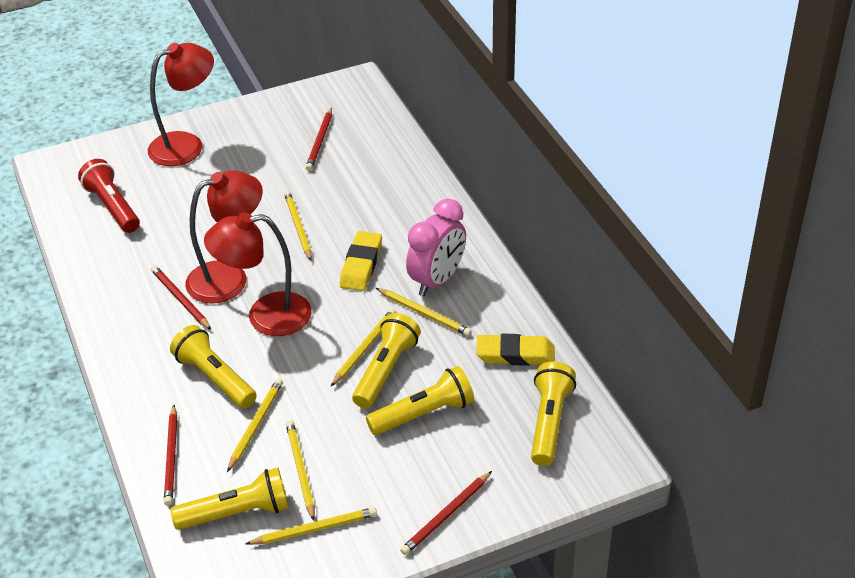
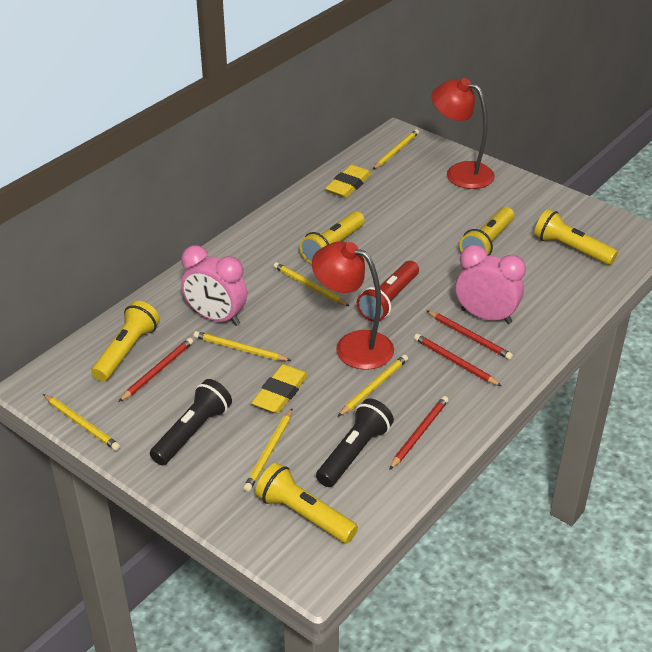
black flashlight: none = 0 -> [150,379,232,465] [316,398,394,487] = 2
pink clock: [406,199,466,296] = 1 -> [181,245,247,326] [456,245,526,324] = 2
red lamp: [148,43,214,166] [185,170,263,304] [204,212,312,336] = 3 -> [312,241,394,370] [432,78,495,189] = 2

